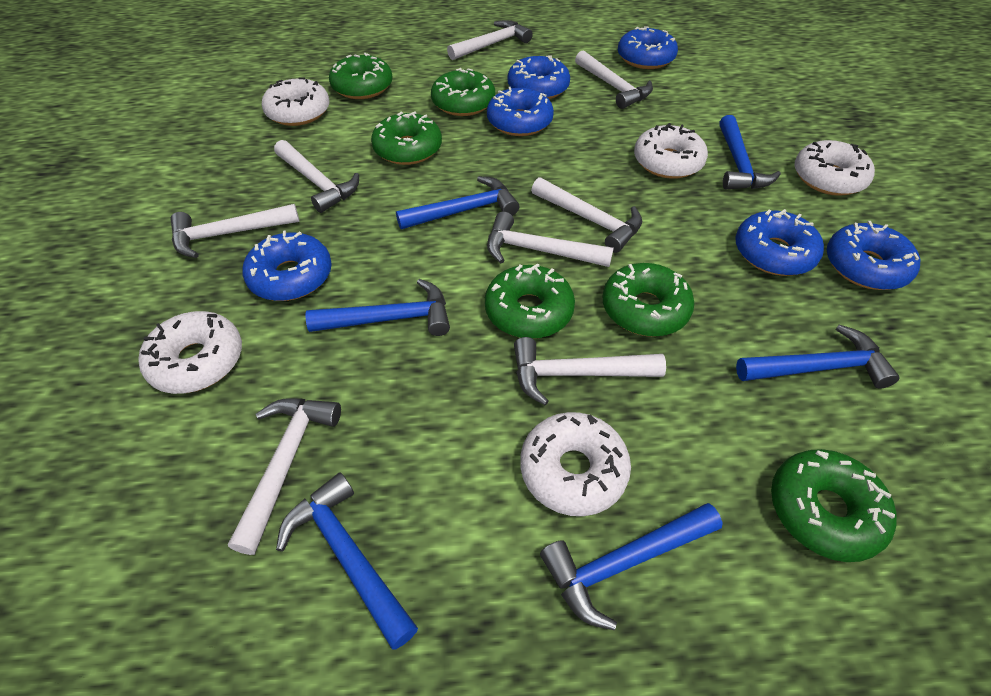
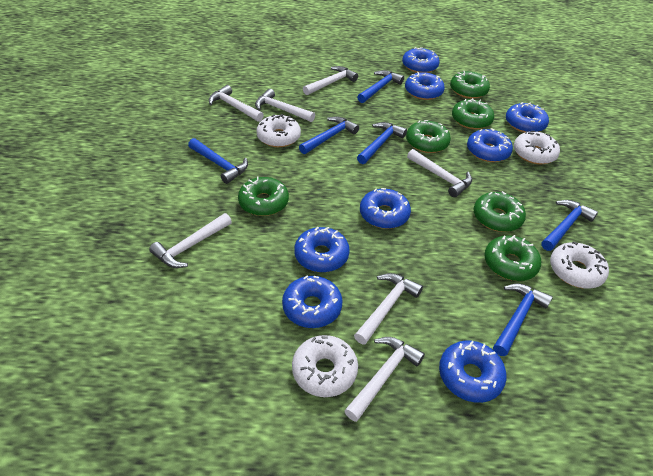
blue donut: [242,230,332,301] [487,87,554,136] [507,56,570,99] [618,26,678,69] [735,209,824,276] [827,221,920,290] = 6 -> [282,276,343,328] [294,227,350,272] [360,188,411,229] [402,47,440,73] [405,72,445,100] [439,341,507,403] [467,128,513,162] [506,102,549,133] = 8
white donut: [138,311,242,394] [261,77,329,126] [520,412,631,516] [634,123,708,179] [794,140,875,196] = 5 -> [256,114,301,147] [292,335,358,397] [514,131,560,165] [550,241,609,289] = 4
white hammer: [171,204,299,258] [228,398,341,555] [274,140,359,213] [447,20,533,60] [487,211,614,267] [514,337,666,406] [531,177,642,253] [575,50,653,109] = 8 -> [149,213,232,268] [209,85,264,122] [255,89,315,122] [303,66,358,95] [344,337,425,422] [354,273,423,345] [407,149,472,197] = 7

